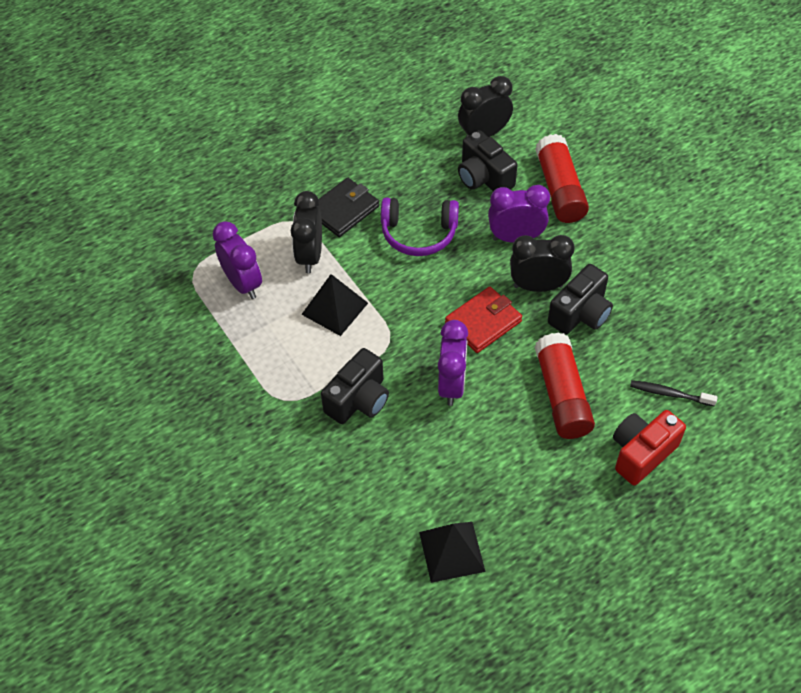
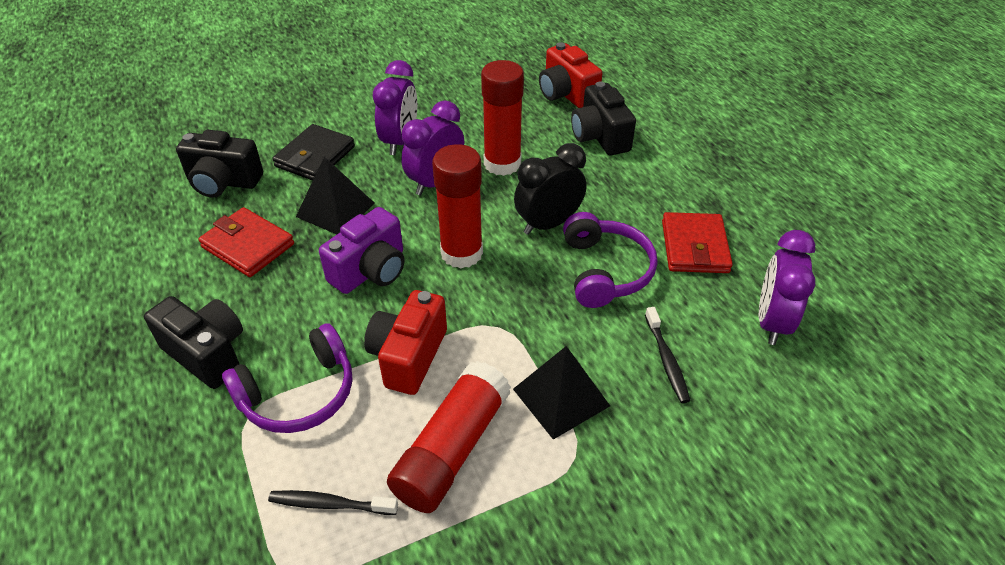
black clock: [291,191,322,273] [458,76,513,137] [510,235,575,292] = 3 -> [514,143,587,235] = 1
black toothbrush: [630,380,718,406] = 1 -> [268,490,398,515] [645,307,690,403] = 2
purple camera: none = 0 -> [319,207,405,294] = 1
purple headphones: [381,198,459,256] = 1 -> [222,323,352,433] [563,212,657,308] = 2
red camera: [613,410,686,485] = 1 -> [364,290,447,395] [539,42,602,108] = 2
red glue stick: [535,134,589,223] [535,333,595,439] = 2 -> [387,361,511,513] [432,144,483,268] [481,60,524,176] = 3
red wallet: [445,287,522,353] = 1 -> [198,207,294,277] [662,212,733,273] = 2

